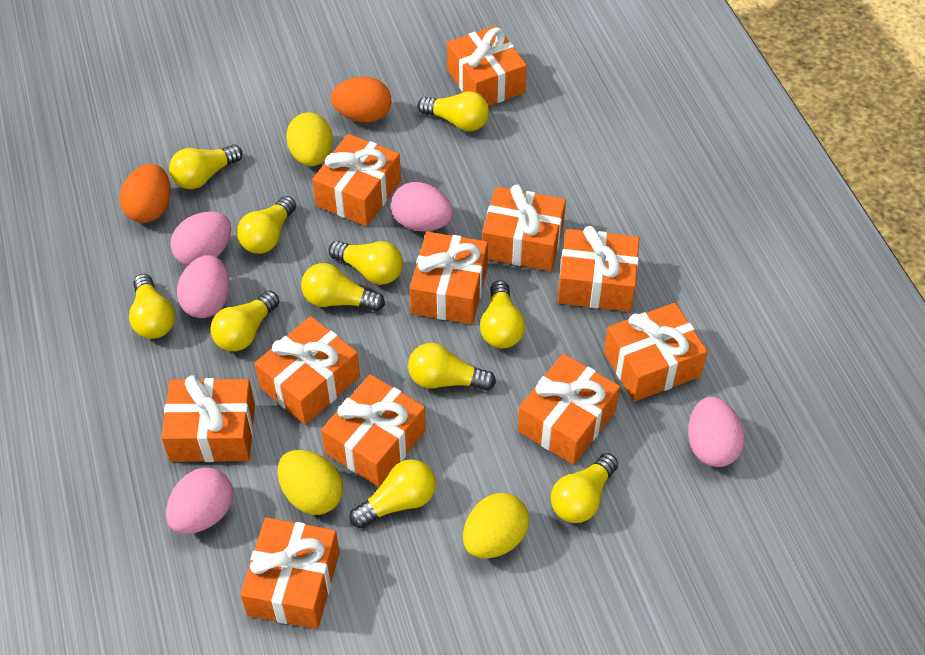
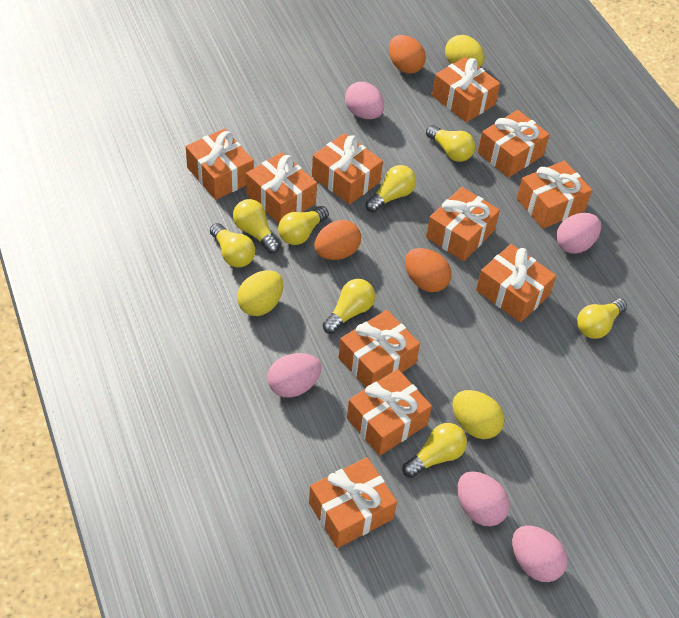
orange egg: [120,164,171,223] [331,77,392,123] = 2 -> [314,220,361,260] [389,35,426,74] [405,248,451,292] = 3
yellow light bulb: [129,274,175,339] [169,144,243,189] [210,291,279,351] [237,196,296,254] [301,263,385,311] [329,241,403,285] [349,459,436,528] [408,343,496,391] [418,91,489,131] [480,280,525,349] [551,453,618,523] = 11 -> [210,223,255,268] [233,199,280,253] [278,206,329,245] [323,279,375,334] [366,165,416,213] [403,423,467,478] [426,125,475,162] [577,298,627,339] = 8

